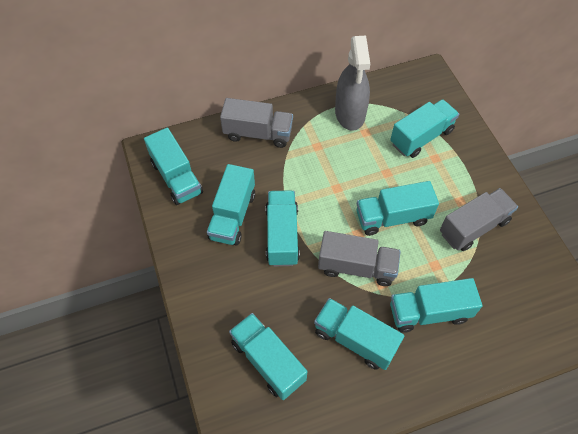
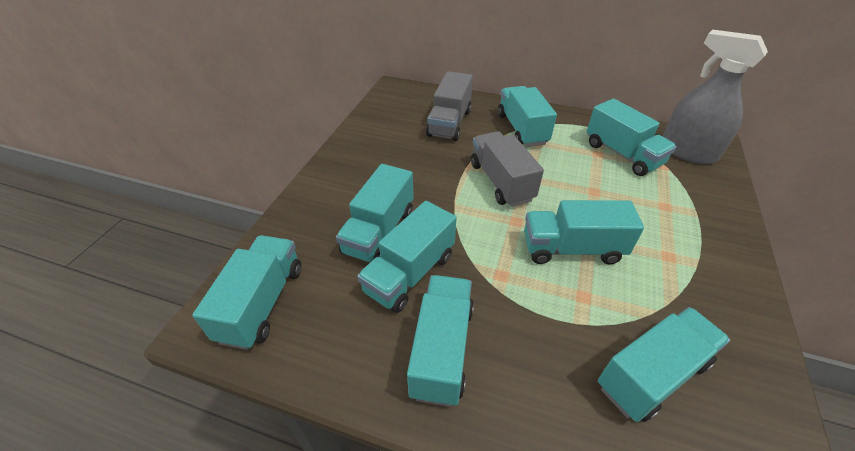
grey truck: [220,98,293,148] [318,231,401,286] [440,188,518,251] = 3 -> [426,71,473,141] [471,131,544,207] = 2

